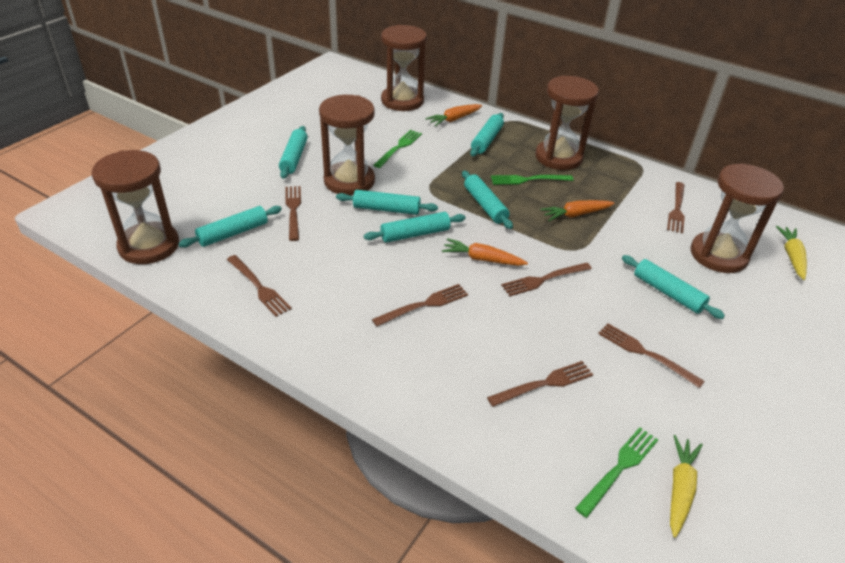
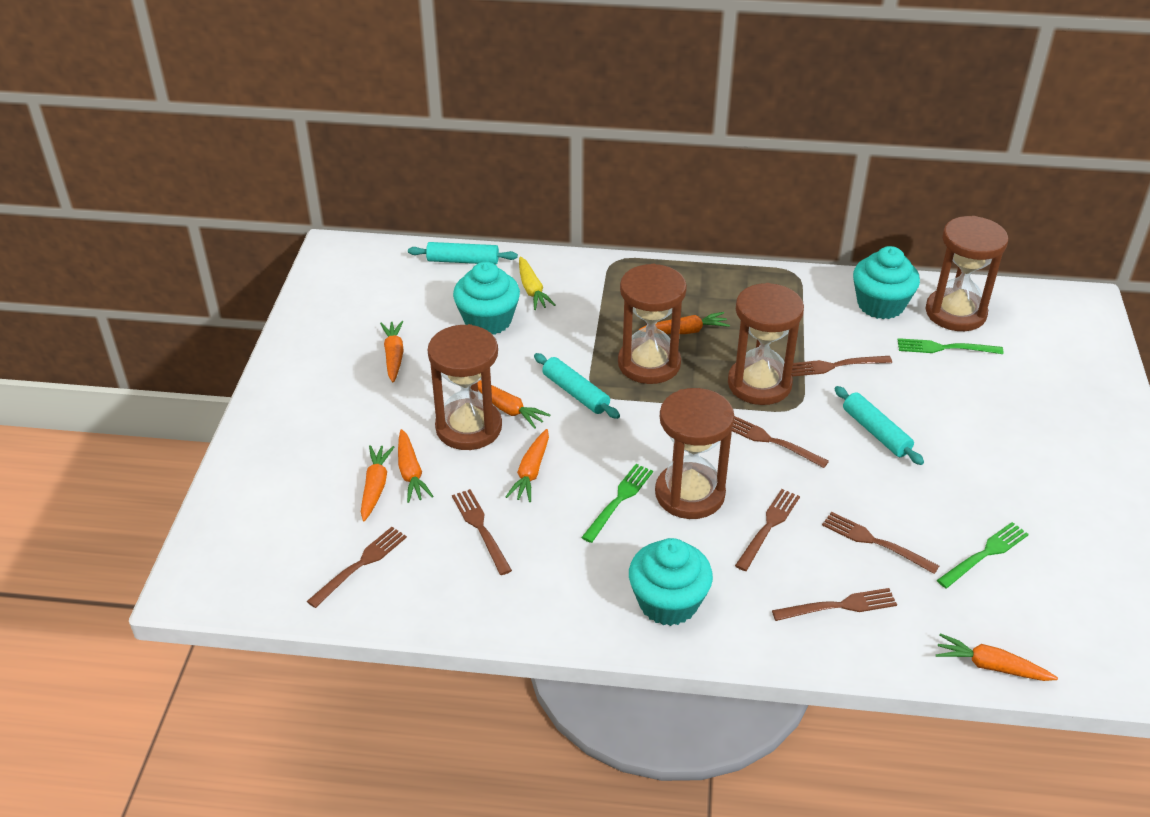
orange carrot: [426,104,482,126] [442,238,528,266] [540,200,615,221] = 3 -> [361,445,394,521] [380,321,404,382] [398,429,433,503] [477,380,550,429] [505,429,549,502] [639,312,730,334] [936,633,1058,681] = 7
turquoise cupcake: none = 0 -> [453,262,520,335] [629,538,713,626] [853,246,920,319] = 3
turquoise rolling pin: [178,206,282,248] [279,126,308,179] [336,190,438,215] [364,212,466,243] [462,171,513,229] [470,113,504,156] [622,255,725,319] = 7 -> [408,242,518,265] [534,353,620,419] [834,386,924,465] = 3
yellow carrot: [670,435,703,538] [776,226,807,280] = 2 -> [519,257,556,310] = 1

